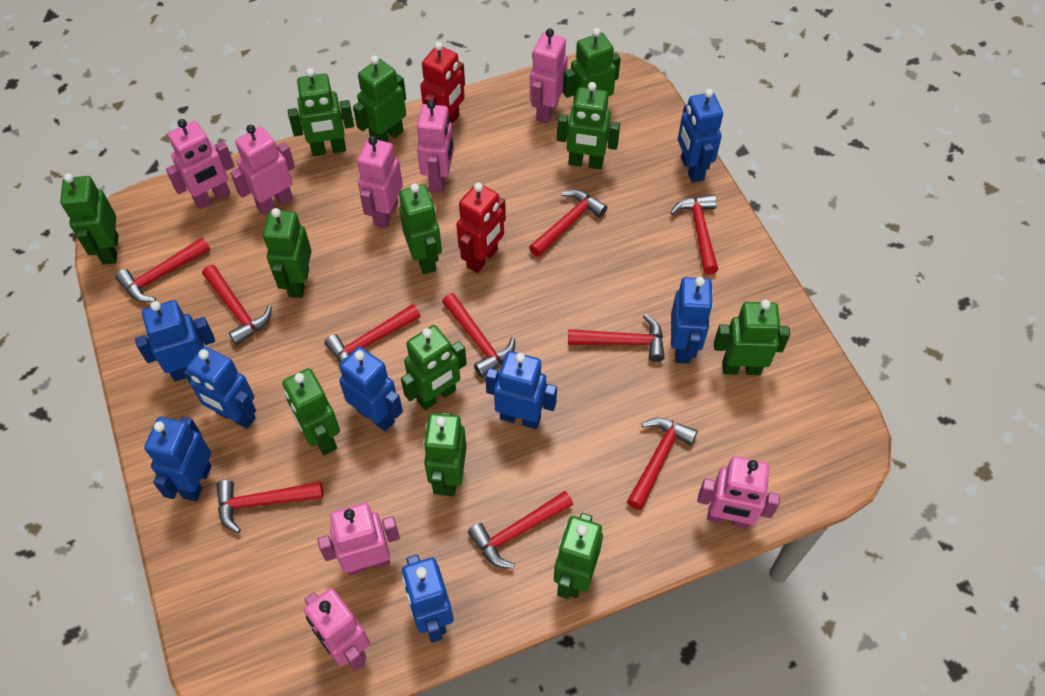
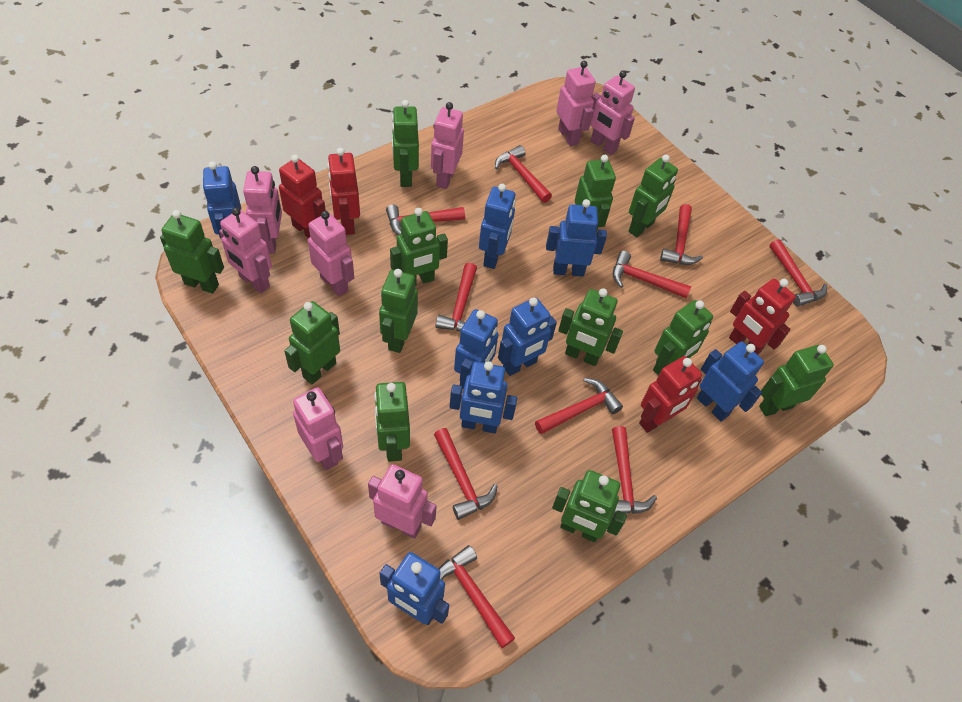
red robot: [420,42,465,123] [456,183,506,273] = 2 -> [279,154,326,238] [327,148,360,235] [639,356,702,433] [729,279,796,355] = 4

